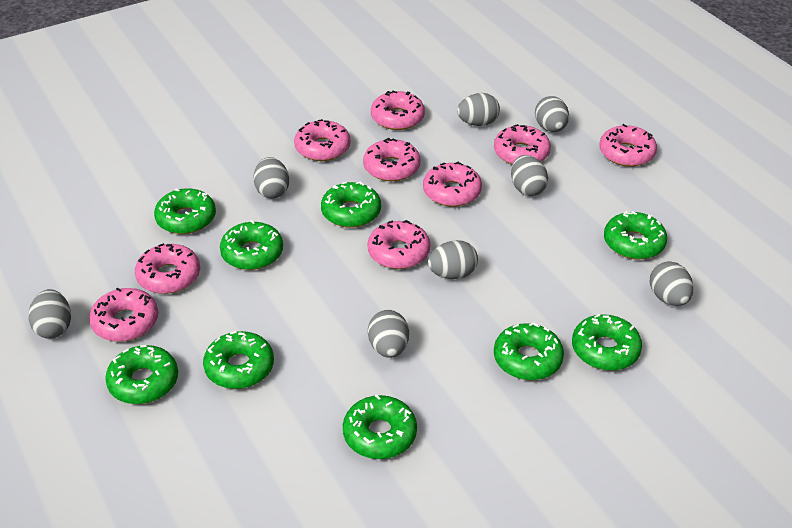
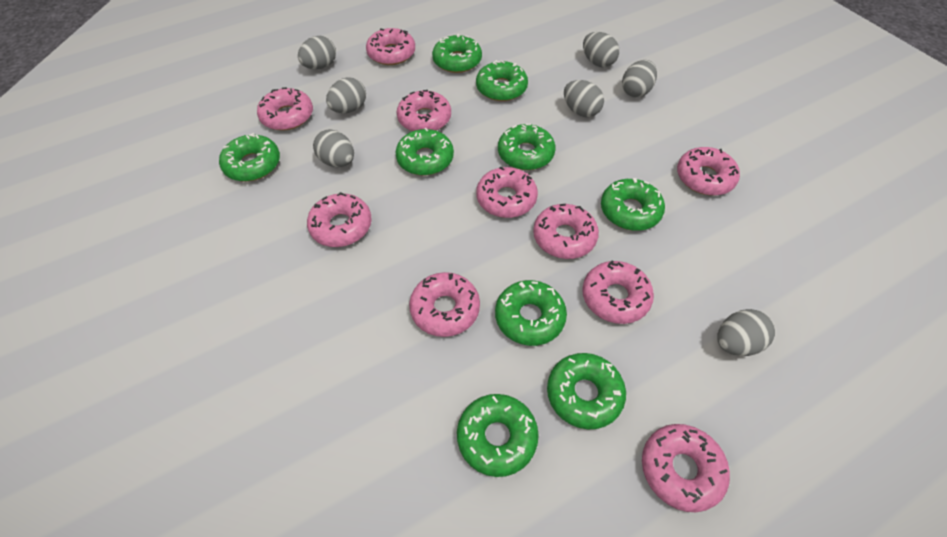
grey egg: [28,289,71,339] [253,157,289,199] [368,310,409,358] [428,240,478,279] [457,93,500,126] [511,155,548,196] [535,96,569,132] [650,261,693,306] = 8 -> [298,36,336,69] [313,129,354,167] [326,77,366,113] [564,80,604,117] [583,32,619,67] [622,60,657,97] [718,309,775,356] = 7
pink donut: [89,288,158,342] [135,243,200,294] [294,119,351,161] [363,138,421,181] [367,220,430,269] [371,91,425,130] [423,162,482,207] [494,124,551,165] [599,124,657,167] = 9 -> [257,87,313,131] [307,192,372,247] [366,28,415,65] [397,90,451,131] [409,272,480,337] [476,166,538,218] [533,204,599,259] [582,260,654,324] [642,424,730,512] [677,147,740,196] = 10

